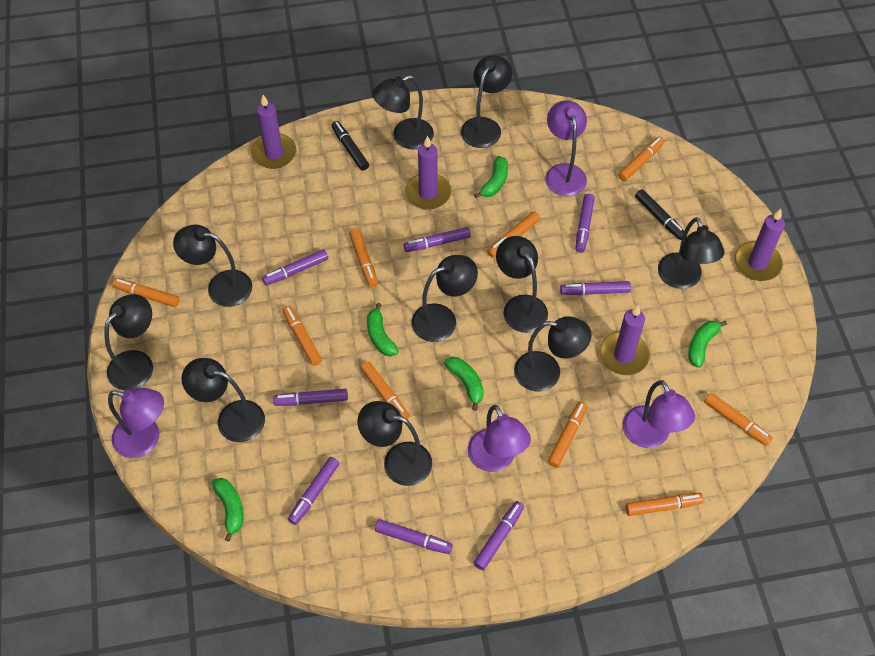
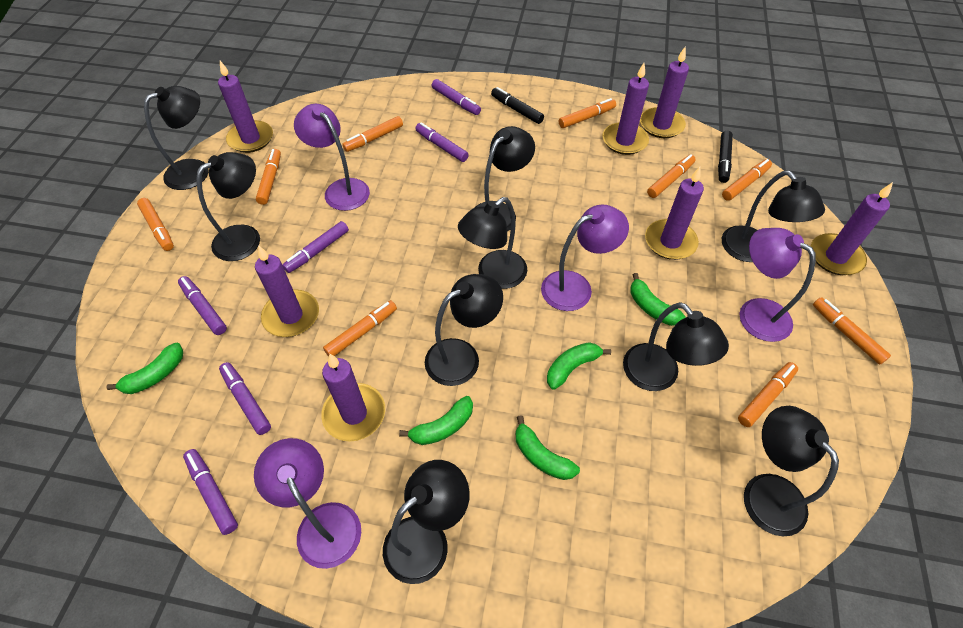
black lamp: [104,294,153,390] [173,224,252,307] [182,358,265,442] [357,401,432,486] [372,75,434,150] [411,255,478,342] [461,55,512,148] [496,236,548,333] [514,316,591,391] [658,217,725,289] = 10 -> [144,86,208,190] [197,152,260,261] [383,460,470,584] [425,274,503,386] [458,197,527,289] [475,126,535,232] [623,302,729,391] [722,171,825,262] [744,406,839,536] = 9
purple candle: [251,95,296,169] [405,136,451,210] [599,305,650,375] [734,209,785,281] = 4 -> [218,61,273,153] [255,246,319,337] [321,354,385,442] [602,63,649,155] [640,46,689,138] [645,167,704,260] [811,182,893,275] = 7
purple marker: [262,249,328,285] [273,389,348,406] [288,457,340,525] [375,519,453,554] [403,227,471,252] [474,501,524,570] [560,281,631,295] [576,194,595,252] = 8 -> [178,276,227,335] [183,449,238,535] [219,362,271,435] [282,221,349,273] [415,122,469,162] [432,79,481,115] = 6

